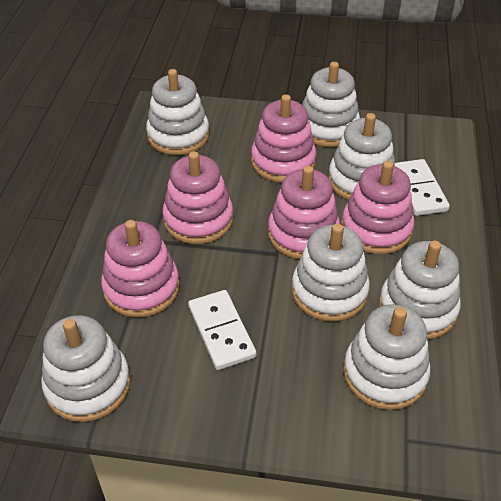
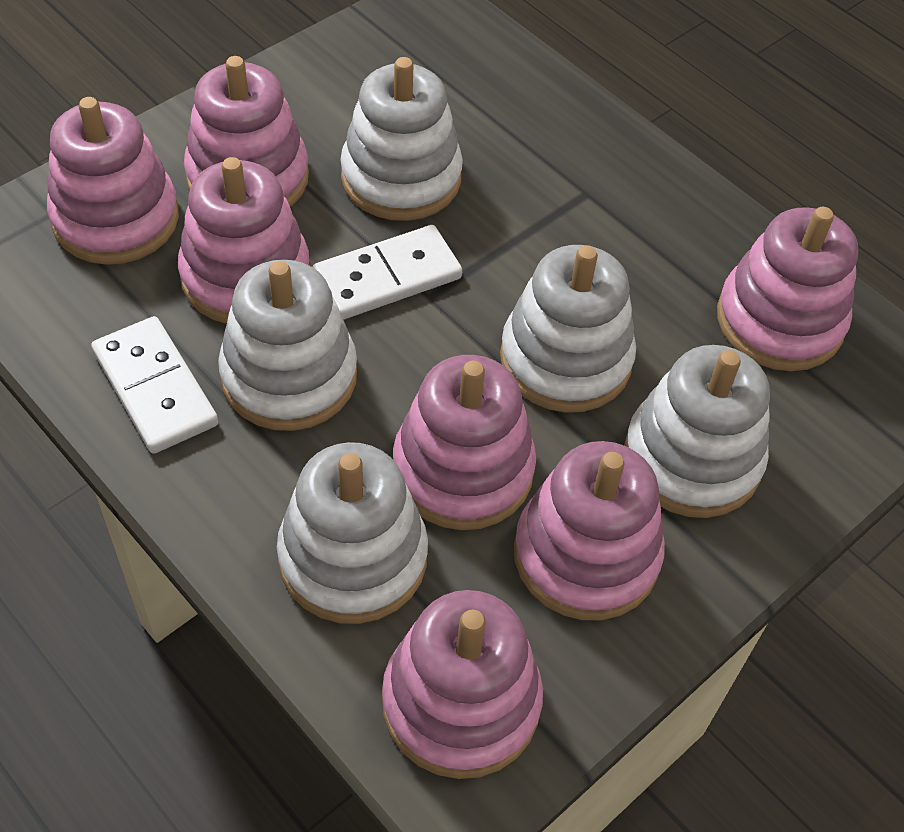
pink stacking toy: [101,220,179,318] [163,151,233,244] [251,94,316,183] [268,166,340,259] [341,161,414,254] = 5 -> [47,97,179,265] [178,157,309,324] [184,56,309,207] [382,590,543,779] [393,355,536,530] [514,441,665,620] [717,207,858,371] = 7
white stacking toy: [41,315,131,422] [146,69,209,155] [292,224,370,322] [302,62,360,147] [328,113,395,200] [343,304,431,410] [379,241,461,339] = 7 -> [218,260,357,431] [277,442,428,624] [340,57,463,221] [500,245,636,413] [624,345,770,518] = 5

